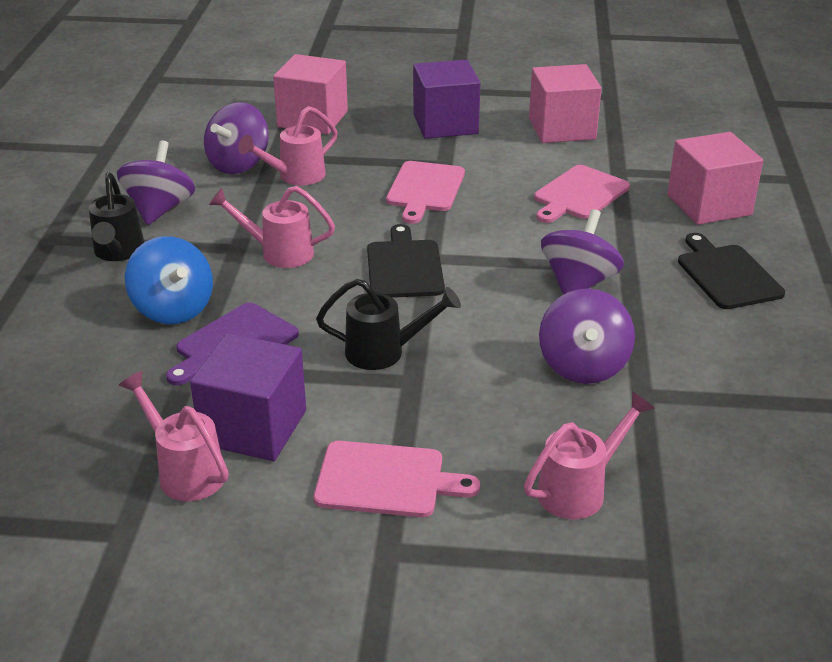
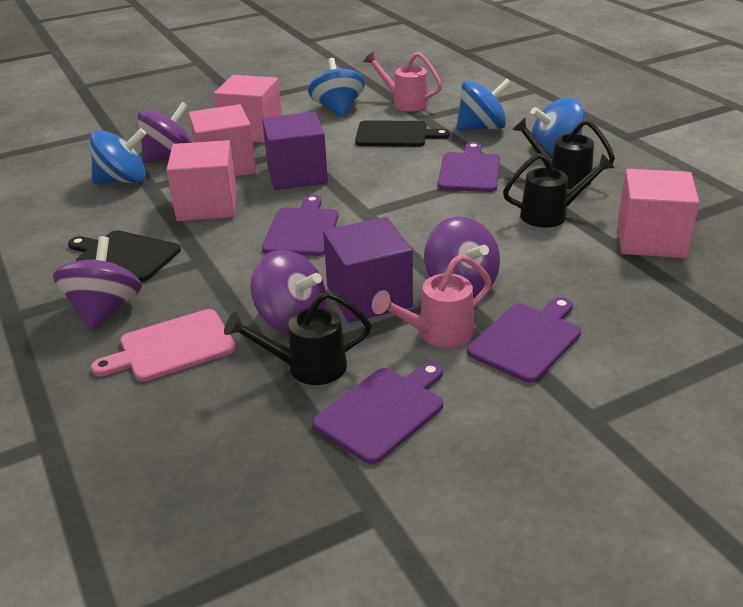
black watering can: [89,172,144,261] [316,279,461,370] = 2 -> [224,291,372,385] [503,153,615,228] [512,118,615,189] = 3
blue spinning top: [125,236,213,324] = 1 -> [90,128,146,184] [308,58,365,118] [456,79,511,131] [531,98,585,156] = 4
pink cube: [273,54,348,134] [529,64,602,143] [667,132,763,225] = 3 -> [167,140,237,221] [189,104,256,177] [214,75,282,143] [618,169,700,258] = 4
pink cutting board: [314,441,480,517] [386,161,465,224] [534,165,630,223] = 3 -> [91,309,236,381] = 1
pink watering can: [119,371,229,501] [209,186,335,268] [238,106,338,186] [524,391,655,519] = 4 -> [363,51,442,112] [372,254,492,348] = 2
purple cutting board: [166,303,299,385] = 1 -> [262,195,338,256] [312,362,443,464] [438,142,500,192] [467,297,581,383] = 4

